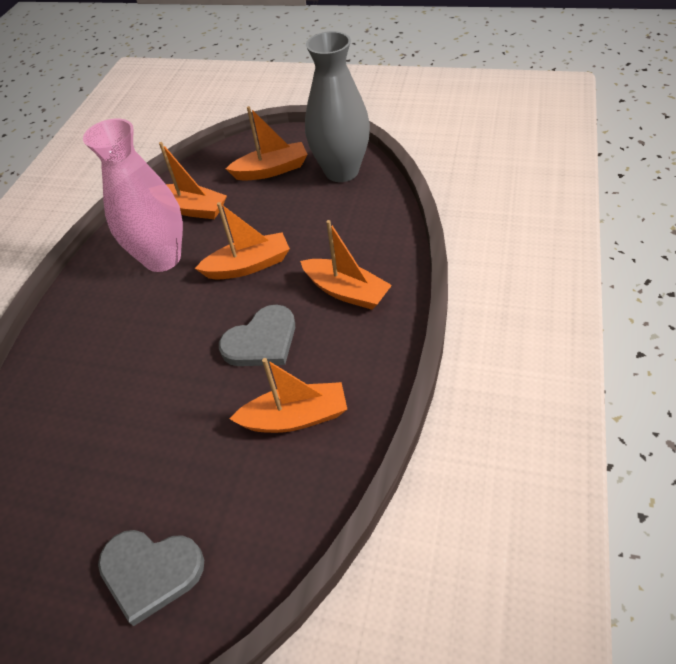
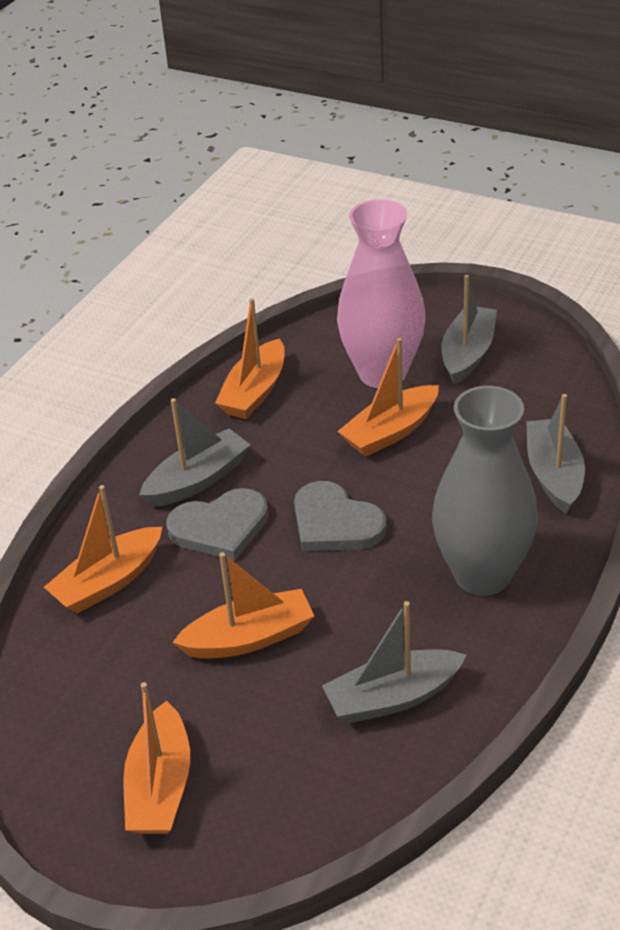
grey boat: none = 0 -> [139,398,251,507] [322,601,467,723] [441,275,497,385] [526,394,585,514] = 4

